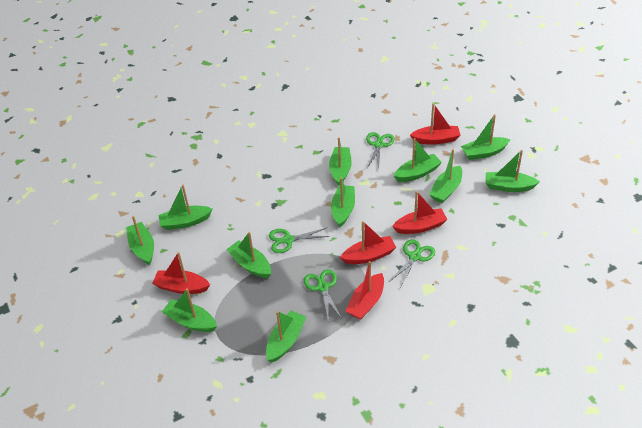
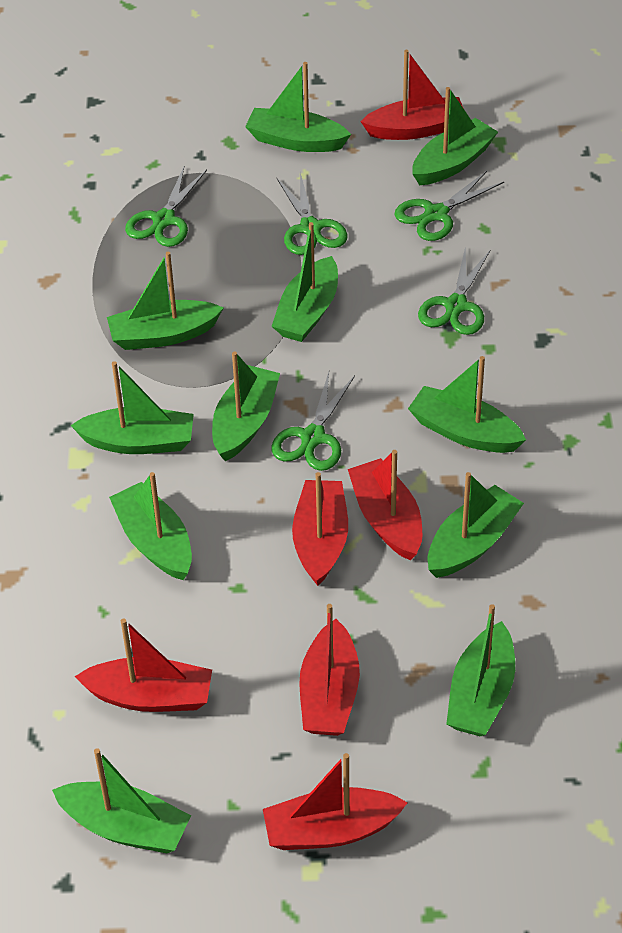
green scissors: [269,228,330,253] [304,269,342,322] [366,132,395,170] [389,239,435,286] = 4 -> [125,167,207,247] [271,372,355,471] [276,173,348,255] [394,171,504,241] [418,246,491,335] = 5
red boat: [152,252,210,294] [340,221,397,264] [346,261,384,320] [392,191,448,234] [410,103,461,145] = 5 -> [75,618,212,712] [263,753,408,850] [292,472,348,586] [299,604,360,736] [348,450,422,561] [360,50,464,140] = 6

